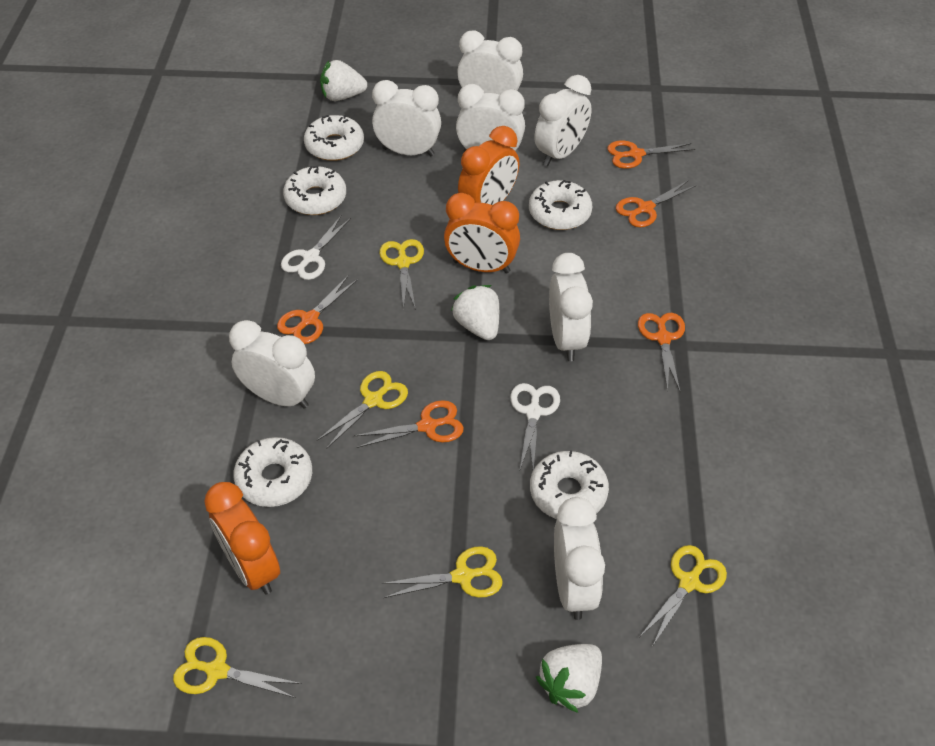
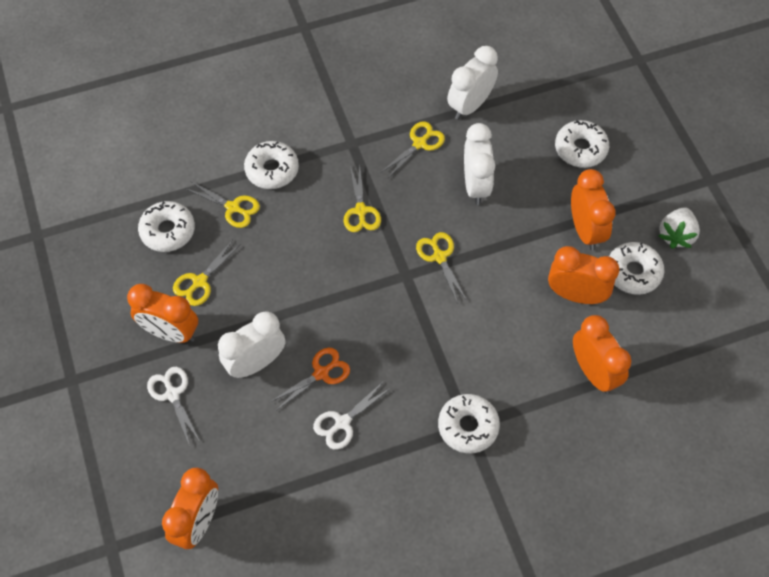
orange clock: [204,482,280,595] [444,193,520,274] [458,126,519,205] = 3 -> [127,284,198,343] [162,468,218,549] [548,246,619,304] [571,169,616,251] [573,315,631,394] = 5
orange scissors: [277,276,358,344] [354,400,464,448] [607,141,695,169] [616,180,695,228] [638,313,685,392] = 5 -> [270,347,350,410] = 1
white clock: [229,320,315,409] [372,80,441,156] [456,84,525,152] [457,30,523,95] [535,75,592,166] [549,253,593,361] [554,497,605,620] = 7 -> [218,311,285,378] [447,46,498,120] [464,123,495,205] = 3
white strawberry: [320,60,367,101] [451,285,499,340] [536,644,602,713] = 3 -> [658,207,700,249] = 1

